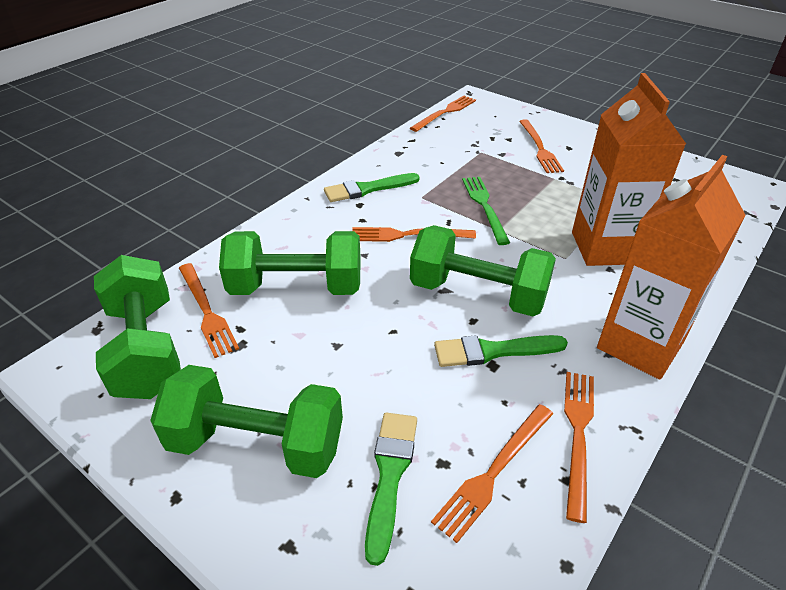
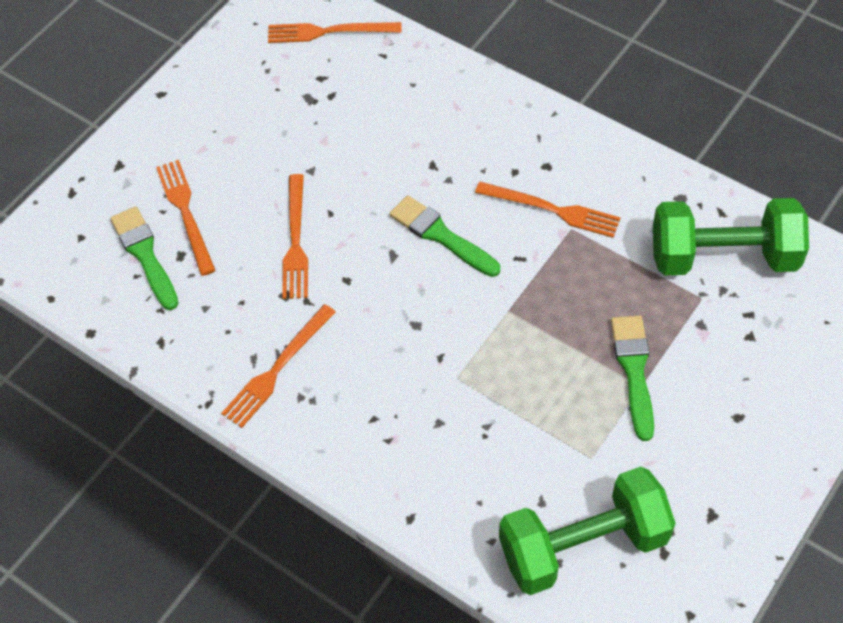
green dumbbell: [94,255,181,399] [150,365,343,478] [219,231,361,295] [410,225,556,317] = 4 -> [499,467,676,595] [653,198,809,275] = 2
green fork: [462,177,510,245] = 1 -> none = 0
orange carton: [572,73,686,266] [597,155,746,380] = 2 -> none = 0
orange fork: [179,263,239,358] [352,227,476,242] [410,96,476,132] [431,404,553,543] [519,119,564,173] [564,372,594,523] = 6 -> [156,160,216,276] [221,304,336,428] [268,22,402,43] [282,174,308,299] [475,182,621,238] = 5

